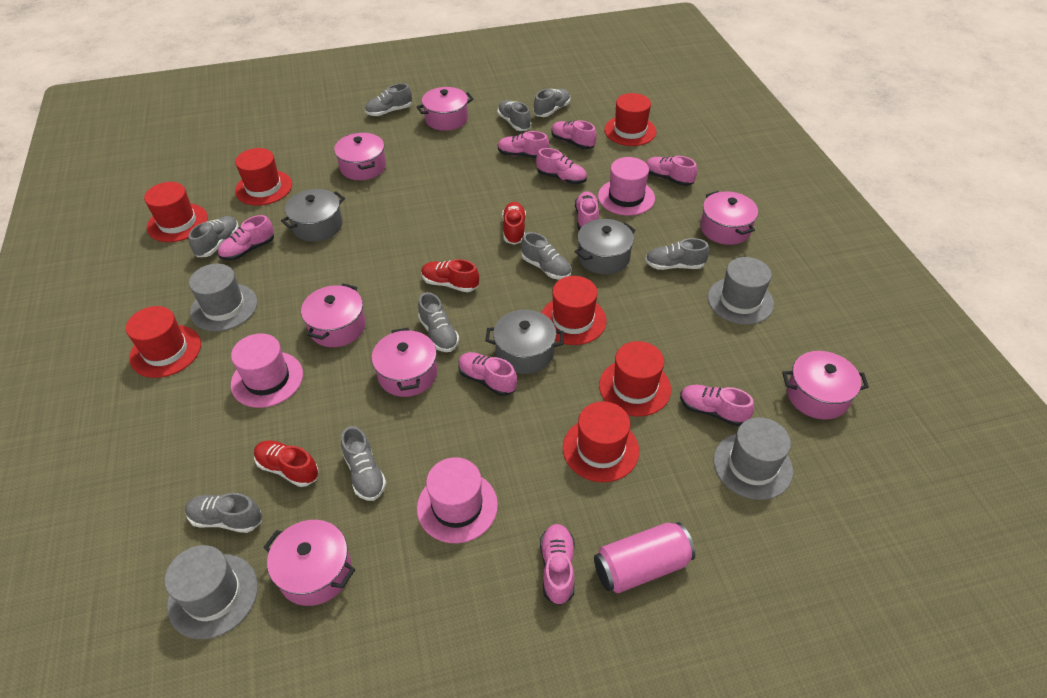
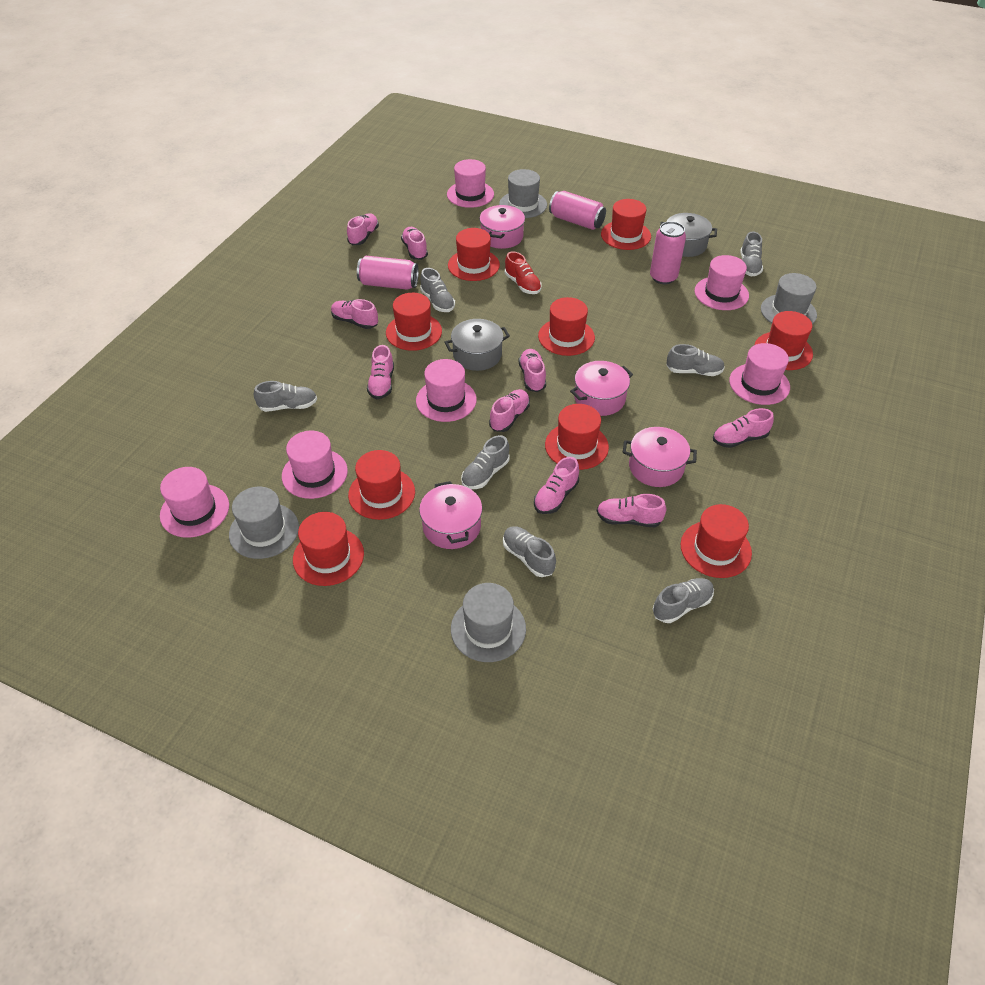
grey pot: [281,189,345,242] [485,310,564,374] [574,219,636,274] = 3 -> [445,319,510,371] [660,213,717,257] = 2
grey shoe: [185,493,262,533] [188,216,239,257] [341,426,386,501] [365,83,412,116] [418,292,459,352] [498,100,531,131] [521,232,571,280] [534,89,571,117] [645,238,709,270] = 9 -> [254,381,317,412] [420,268,455,312] [461,435,510,489] [503,526,556,577] [653,578,714,623] [666,344,725,376] [741,232,763,277] = 7
pink can: [594,522,695,593] = 1 -> [357,256,419,290] [549,191,606,230] [650,221,686,284] = 3
pink hat: [231,333,303,408] [417,457,498,543] [598,157,655,216] = 3 -> [160,467,229,538] [282,431,348,499] [416,359,477,422] [447,159,494,208] [695,255,749,310] [729,343,790,405] = 6
pink pot: [263,520,355,606] [301,283,366,347] [334,133,386,180] [372,328,437,397] [416,87,474,131] [700,191,758,245] [782,351,869,420] = 7 -> [419,481,482,549] [480,205,525,249] [570,361,633,416] [623,427,697,487] = 4
red hat: [126,306,201,378] [144,182,208,242] [235,148,292,206] [541,276,606,345] [563,401,639,482] [599,341,671,417] [604,93,656,146] = 7 -> [293,512,364,586] [348,450,415,520] [386,293,442,351] [448,228,500,281] [538,297,595,356] [545,404,609,470] [601,199,651,250] [681,504,752,578] [755,311,813,370] = 9
red shoe: [254,440,319,487] [421,259,479,292] [502,202,526,245] = 3 -> [505,251,542,294] = 1

